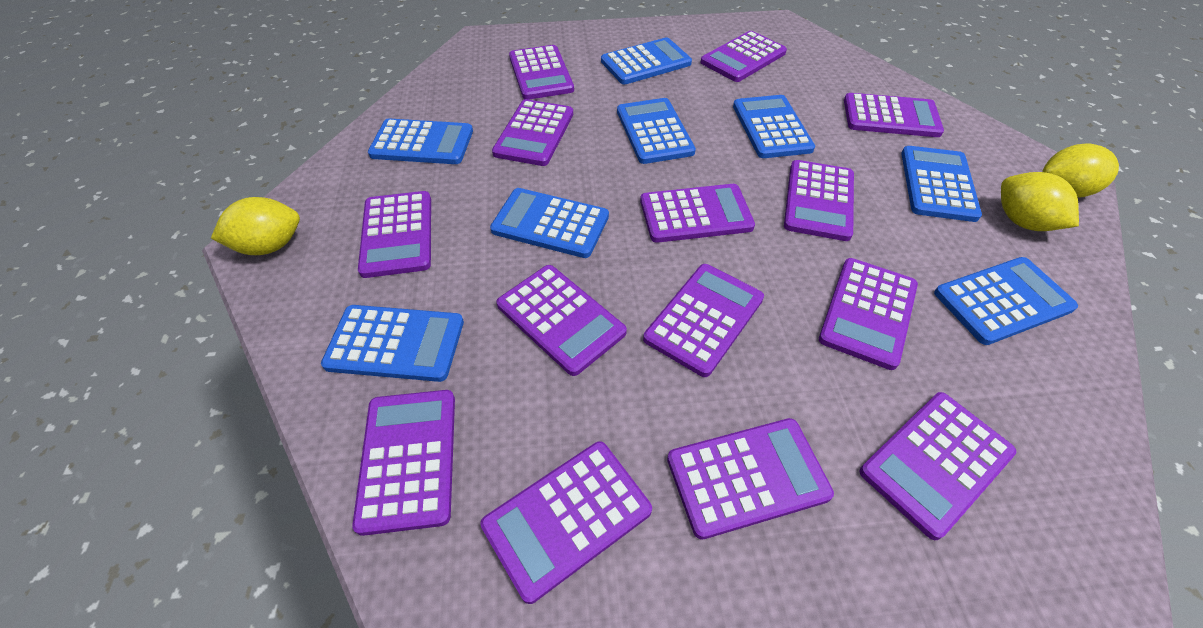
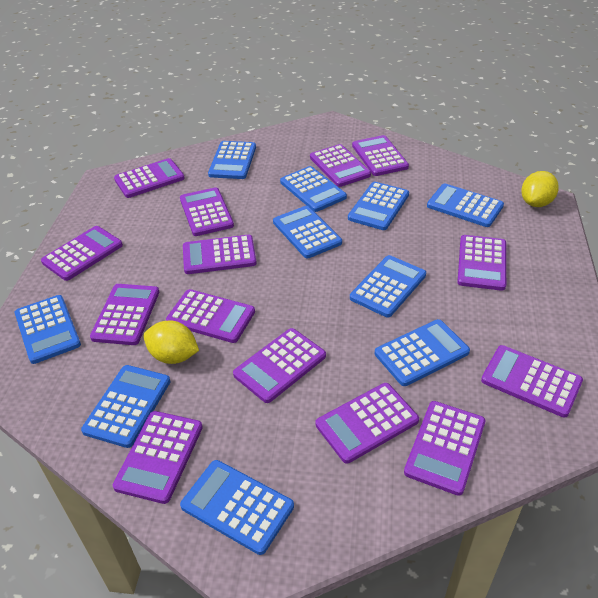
blue calculator: [321,305,464,382] [368,118,473,164] [490,188,609,258] [601,37,692,84] [617,98,696,164] [733,95,815,158] [901,146,982,222] [934,257,1078,345] = 8 -> [15,295,81,364] [81,365,170,448] [180,460,294,555] [208,141,256,179] [273,206,342,258] [280,166,347,212] [348,182,409,230] [350,255,426,318] [375,319,470,386] [427,184,504,227] = 10
yellow lemon: [211,197,300,255] [1001,172,1079,231] [1042,143,1119,198] = 3 -> [144,320,199,364] [521,171,559,207] = 2

